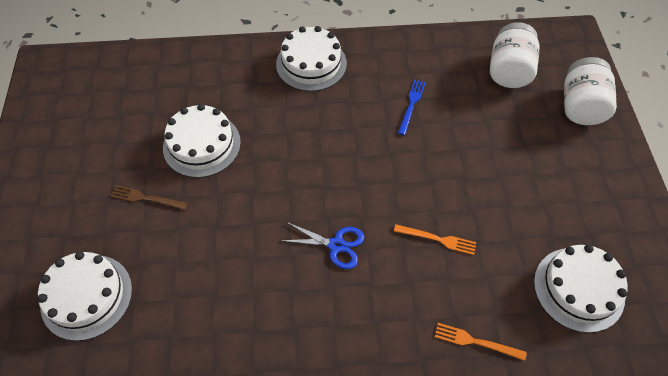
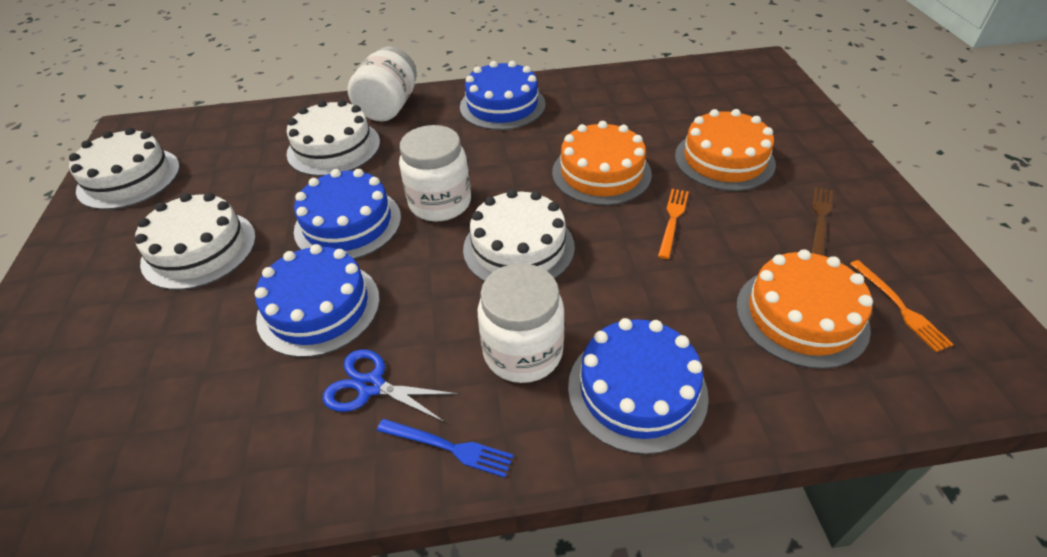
blue cake: none = 0 -> [255,244,380,358] [294,169,401,259] [460,61,545,130] [568,318,709,455] = 4
orange cake: none = 0 -> [552,121,652,205] [675,109,776,191] [736,249,873,369] = 3
white jar: [490,22,540,88] [564,57,617,125] = 2 -> [348,46,417,122] [399,125,471,221] [478,263,565,383] = 3

